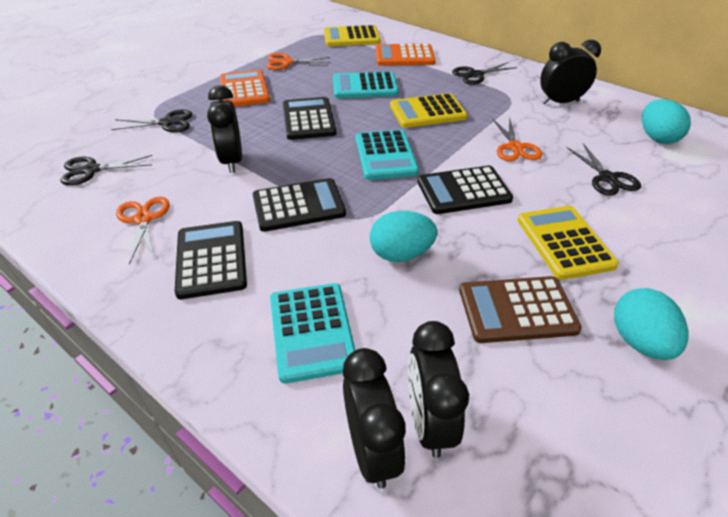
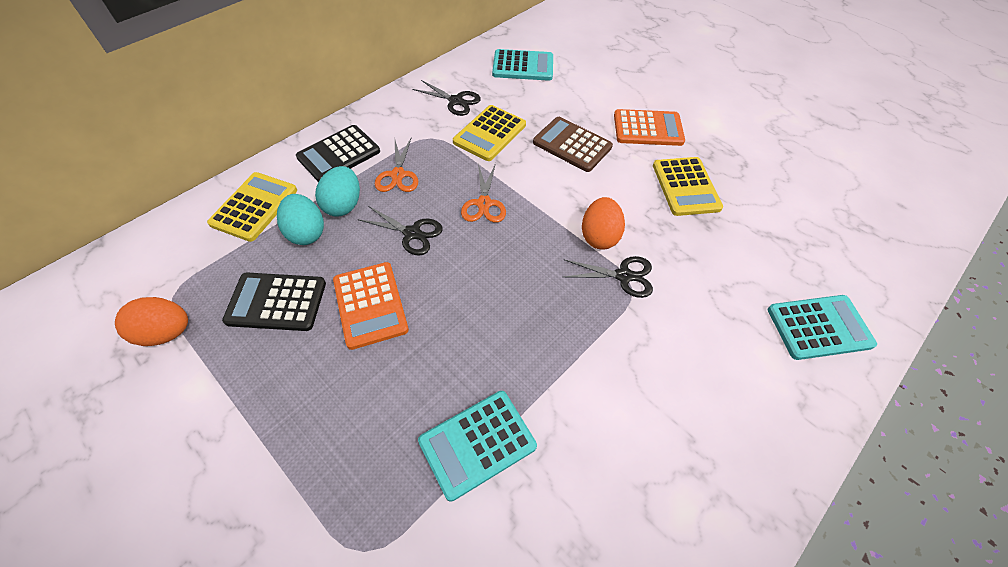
black calculator: [175,221,247,299] [253,178,346,232] [283,97,336,140] [417,166,513,214] = 4 -> [222,272,326,331] [296,125,380,182] = 2
black clock: [207,85,242,173] [343,348,406,489] [408,321,469,458] [540,40,601,105] = 4 -> none = 0
black scissors: [60,155,152,185] [111,109,192,133] [452,62,518,85] [566,143,641,196] = 4 -> [357,206,443,255] [412,80,481,116] [564,256,653,298] = 3
orange egg: none = 0 -> [115,297,188,346] [582,197,625,250] = 2
orange scissors: [116,196,170,264] [266,53,331,70] [492,117,542,161] = 3 -> [375,137,418,192] [461,163,506,223] = 2
turquoise egg: [370,211,437,262] [614,288,688,360] [642,99,691,144] = 3 -> [277,194,324,245] [315,166,360,217] = 2

